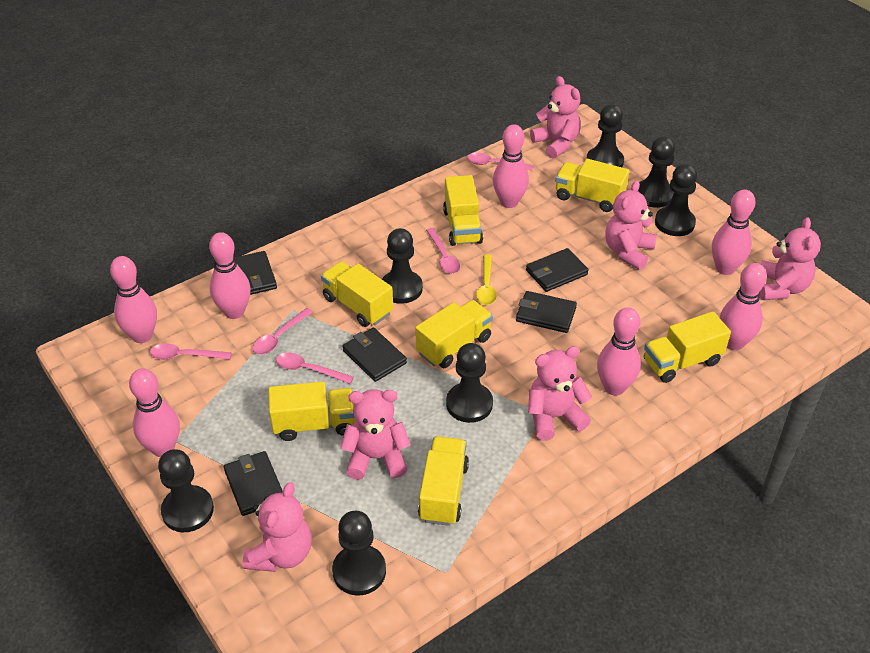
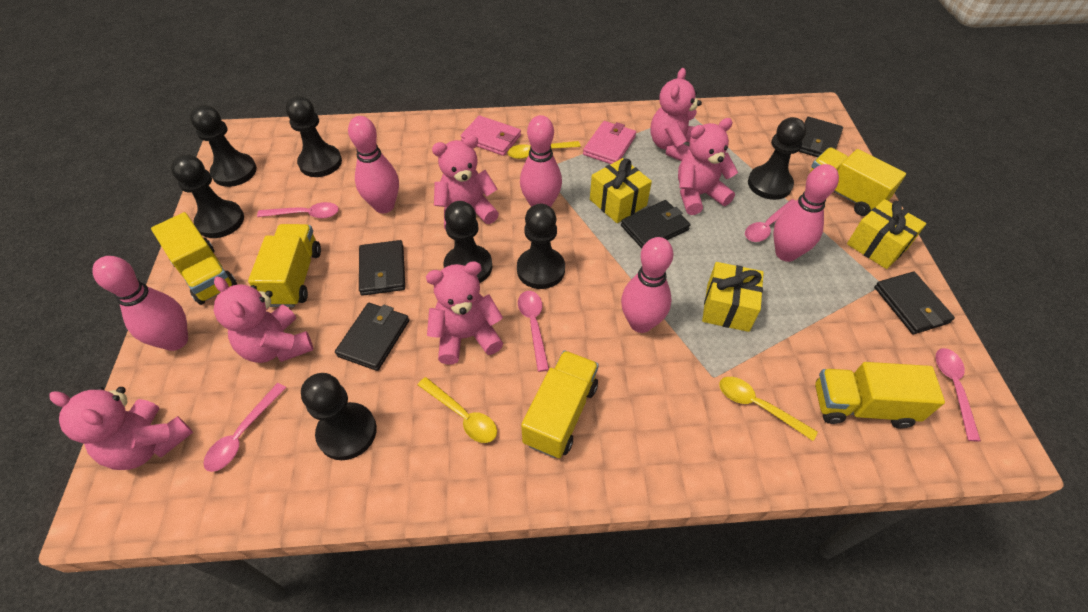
pink bowling pin: [110,256,157,343] [129,368,180,457] [209,232,251,319] [493,124,529,208] [597,307,641,396] [712,189,756,275] [720,263,767,350] = 7 -> [92,256,188,351] [348,116,399,213] [520,115,562,207] [621,237,673,333] [773,164,839,262] = 5
pink wallet: none = 0 -> [461,116,521,156] [583,121,636,164] = 2
yellow gift: none = 0 -> [590,158,652,223] [702,262,764,332] [847,199,926,269] = 3
yellow spoon: [476,254,497,305] = 1 -> [418,377,497,443] [508,141,581,159] [719,377,818,441] = 3
yellow truck: [269,381,356,441] [321,261,393,327] [415,300,493,368] [418,436,469,526] [443,175,483,246] [555,159,629,212] [644,311,731,383] = 7 -> [151,212,237,305] [248,224,321,307] [521,351,599,458] [810,147,906,216] [815,362,945,428] = 5

